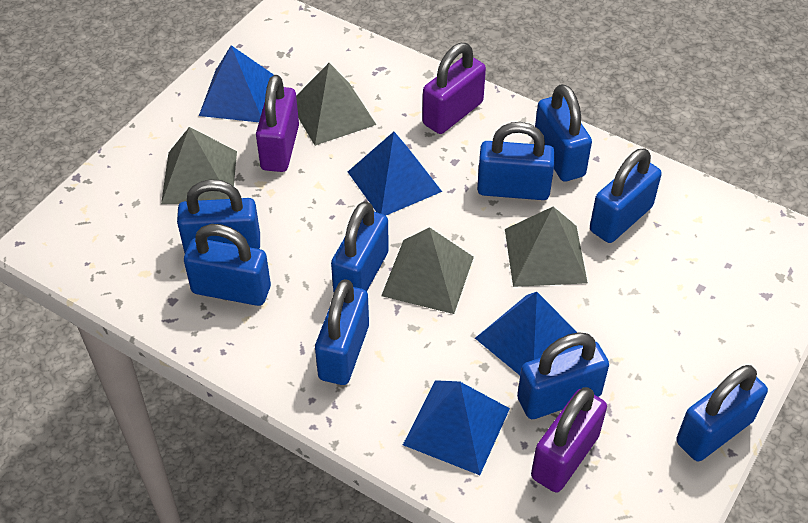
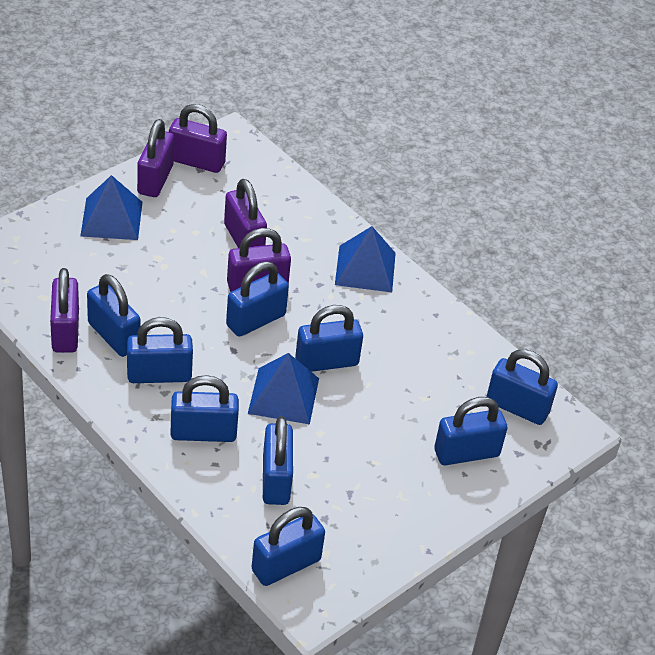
blue pyramid: [199,45,274,122] [348,132,442,216] [403,380,510,475] [475,292,577,375] = 4 -> [80,175,143,240] [248,353,319,424] [335,226,396,292] = 3
grey pyramid: [161,127,237,204] [296,63,376,146] [381,227,474,314] [505,207,588,287] = 4 -> none = 0
purple padlock: [256,75,299,172] [422,43,486,134] [531,387,607,493] = 3 -> [50,268,79,353] [137,119,174,197] [169,104,227,173] [224,179,267,248] [227,228,291,292] = 5

